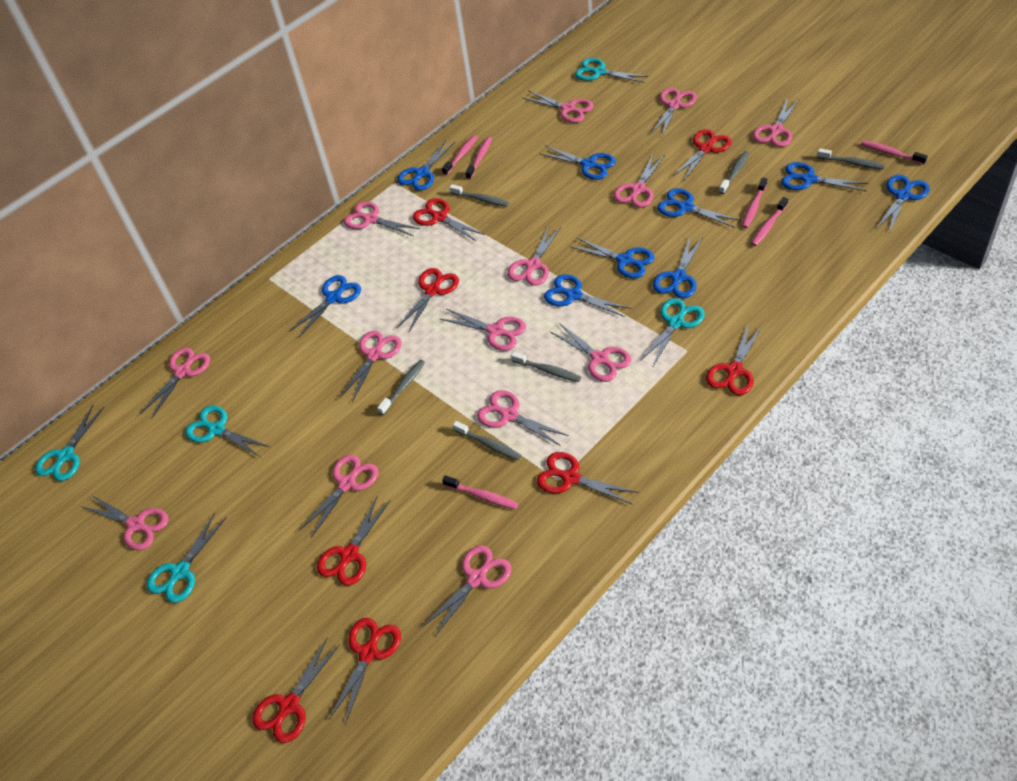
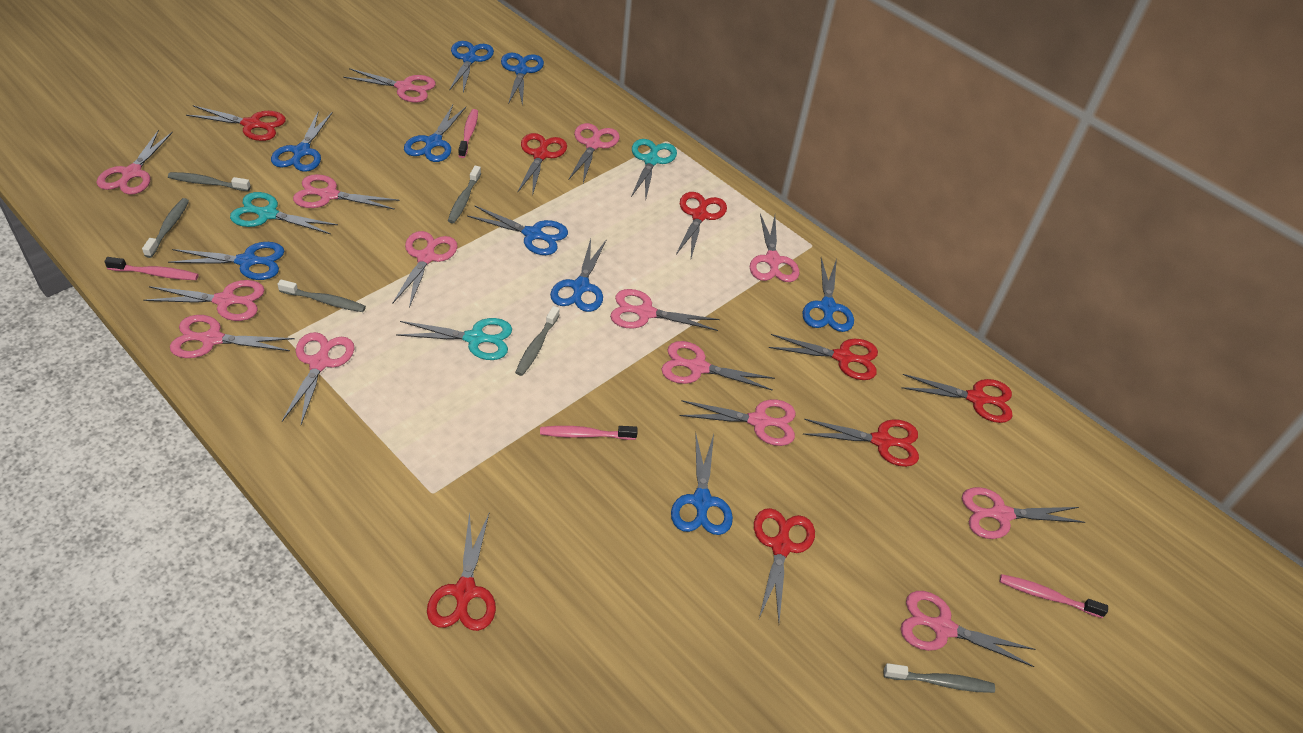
pink toothbrush: [442,135,478,175] [442,475,518,510] [465,137,492,179] [742,178,767,228] [751,197,788,246] [861,140,928,165] = 6 -> [104,257,199,280] [458,109,478,158] [540,426,638,440] [1000,574,1108,618] = 4
turquoise scissors: [35,405,104,481] [147,513,226,603] [185,405,270,457] [575,58,648,83] [640,298,705,366] = 5 -> [230,192,338,234] [396,318,512,360] [631,139,677,200] = 3

